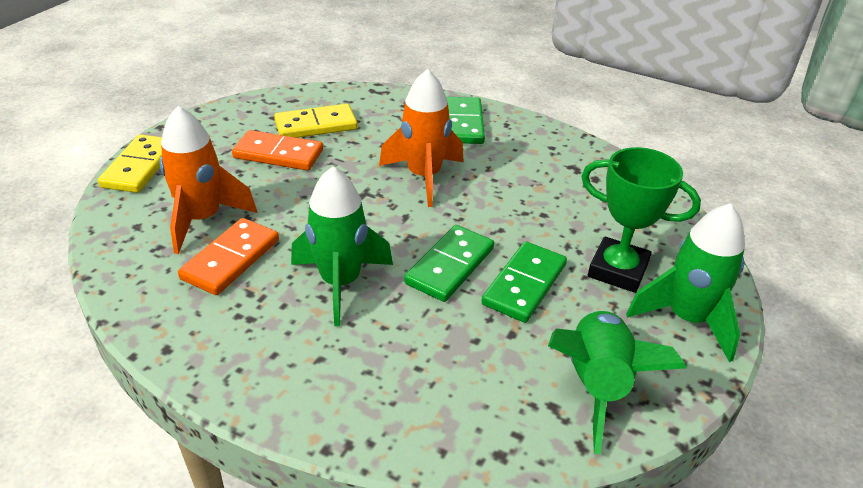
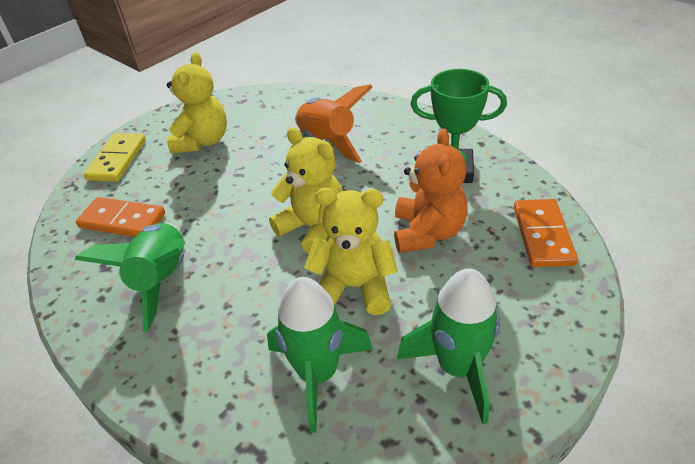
green domino: [404,225,494,302] [446,97,485,144] [481,241,567,323] = 3 -> none = 0
orange rocket: [159,106,257,254] [379,69,464,207] = 2 -> [295,84,373,163] = 1
orange teddy bear: none = 0 -> [394,129,468,253] = 1
yellow domino: [98,134,162,193] [274,104,358,138] = 2 -> [84,133,146,182] = 1
yellow teddy bear: none = 0 -> [167,52,227,153] [269,127,343,254] [304,188,398,315] = 3

